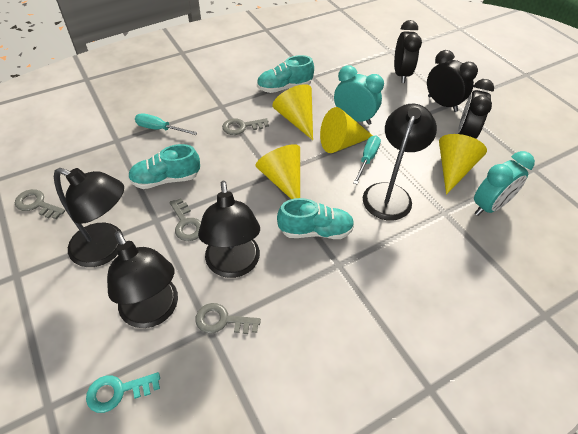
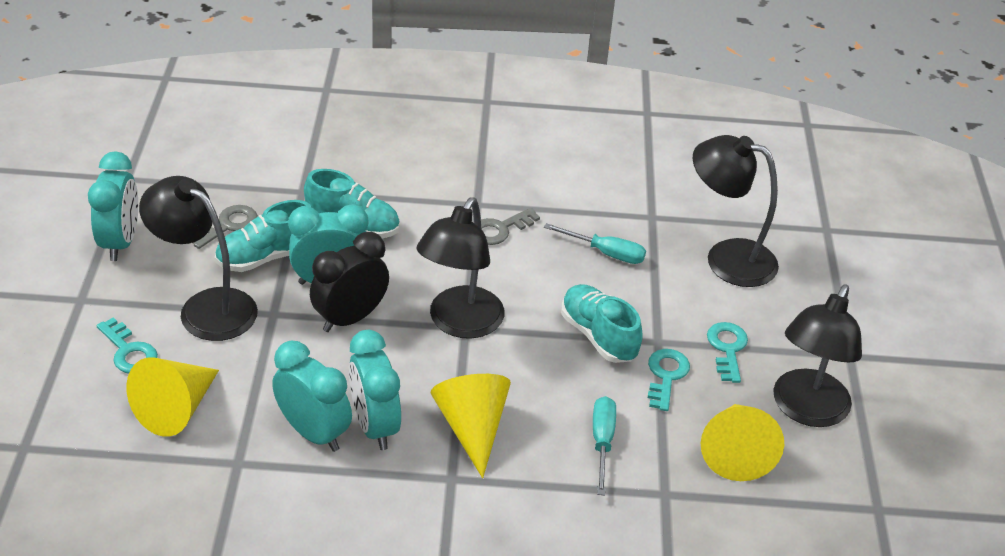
black clock: [394,20,422,83] [427,50,478,112] [458,79,494,139] = 3 -> [310,232,389,332] = 1
grey key: [15,189,65,219] [170,198,201,241] [195,303,261,334] [222,118,269,135] = 4 -> [193,205,258,249] [481,208,540,245] = 2
turquoise clock: [334,65,384,125] [474,151,535,216] = 2 -> [88,151,138,261] [272,341,352,452] [288,204,369,285] [349,330,401,450] = 4
turquoise key: [86,372,160,413] = 1 -> [96,317,158,373] [648,349,690,411] [707,322,748,383] = 3
yellow cone: [255,144,300,199] [272,84,313,140] [320,107,373,153] [439,134,487,195] = 4 -> [126,358,219,437] [431,374,511,478] [701,404,784,481] = 3

